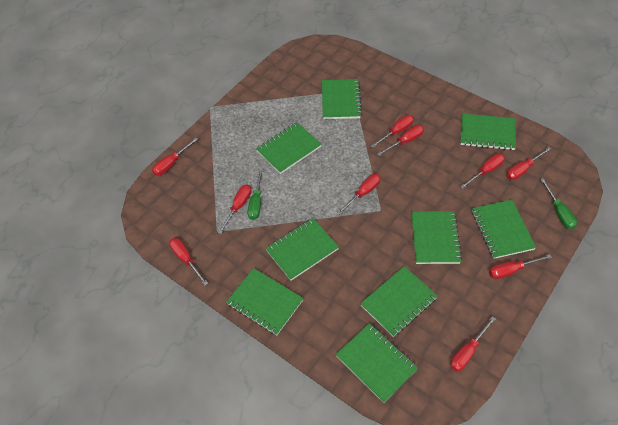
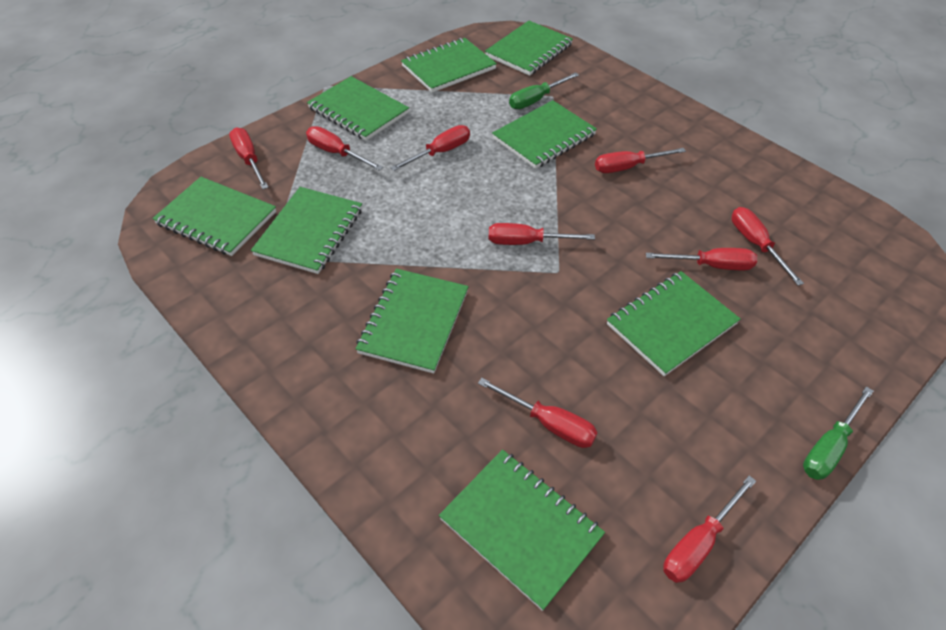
red screwdriver: [152,138,198,176] [169,238,208,285] [218,185,251,234] [337,174,381,214] [371,115,414,148] [377,125,424,156] [451,316,496,371] [460,153,505,189] [489,254,552,279] [506,147,551,180] = 10 -> [229,127,269,189] [306,126,383,171] [390,125,470,171] [478,378,598,448] [489,223,595,245] [595,148,686,173] [646,248,757,270] [663,475,756,583] [731,207,804,286] = 9

